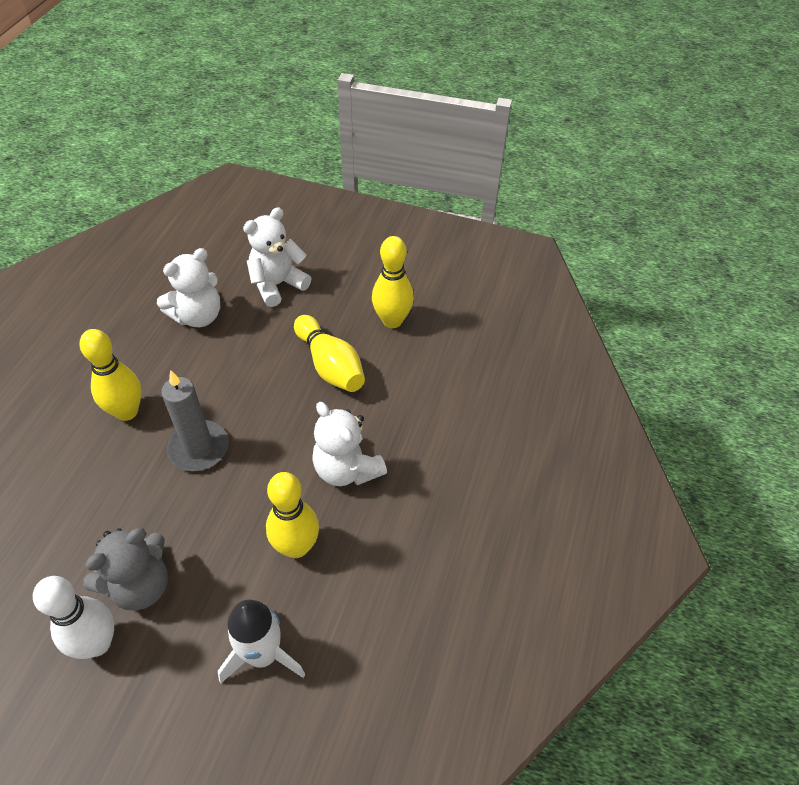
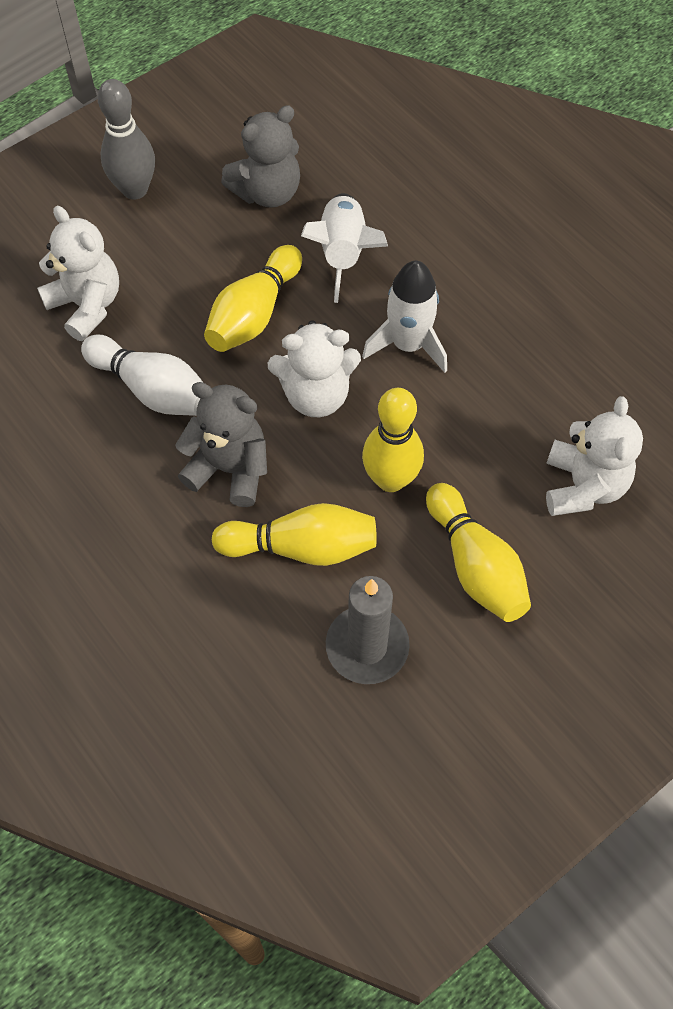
grey bowling pin: none = 0 -> [97,79,155,200] = 1
grey teddy bear: [83,528,168,611] = 1 -> [175,382,267,507] [221,105,300,208] = 2
white rocket: [218,600,305,683] = 1 -> [301,193,388,303] [362,260,447,373] = 2

